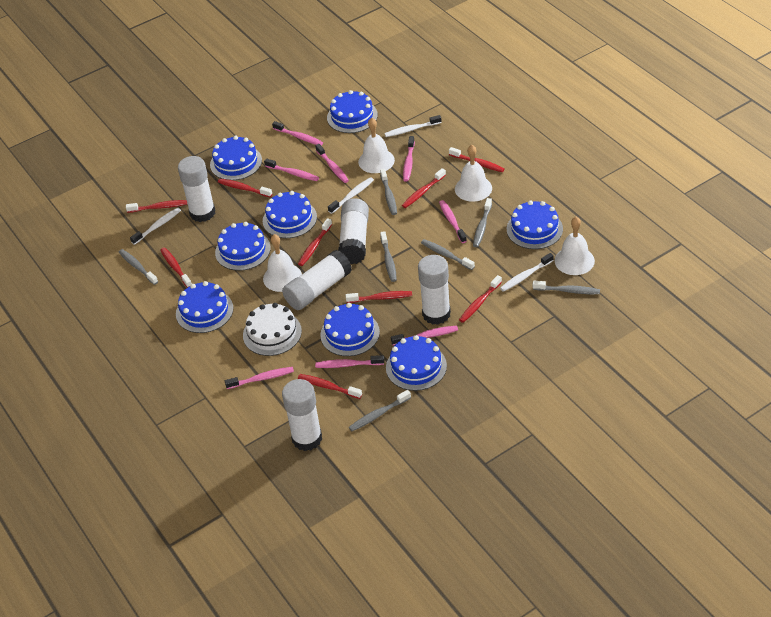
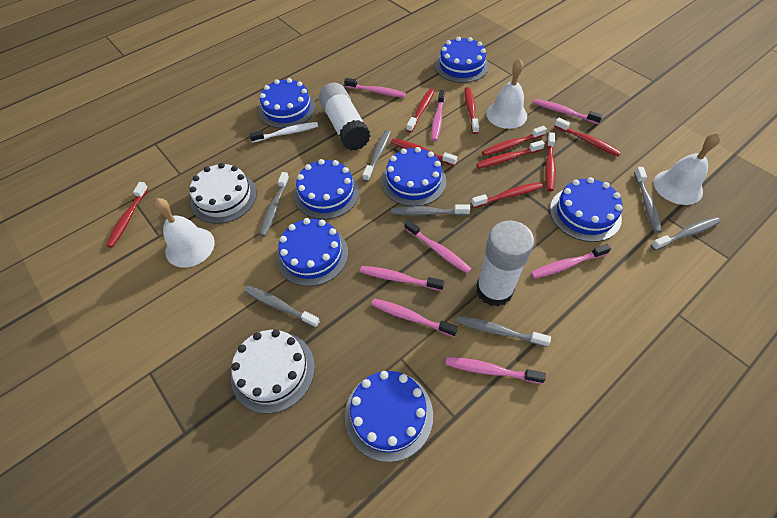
blue cake: [176,281,233,333] [210,136,262,180] [215,222,271,271] [263,191,317,238] [320,303,380,356] [327,90,378,133] [386,335,447,391] [507,200,563,249] = 8 -> [259,78,316,128] [276,218,348,286] [294,159,360,220] [345,371,433,462] [382,147,446,206] [435,37,489,83] [550,177,623,242] = 7
white bell: [263,234,302,292] [358,118,395,173] [455,145,492,202] [555,217,595,275] = 4 -> [154,198,215,267] [486,59,527,129] [654,132,720,205] = 3
white cake: [243,303,302,356] = 1 -> [189,163,257,224] [231,329,315,414] = 2
white glue stick: [178,156,215,222] [282,250,352,310] [282,379,322,451] [338,198,369,264] [418,255,451,325] = 5 -> [319,83,370,151] [476,220,534,307] = 2
white toothbrush: [130,208,181,245] [328,177,374,214] [384,115,442,137] [500,253,554,292] = 4 -> [249,122,318,143] = 1

